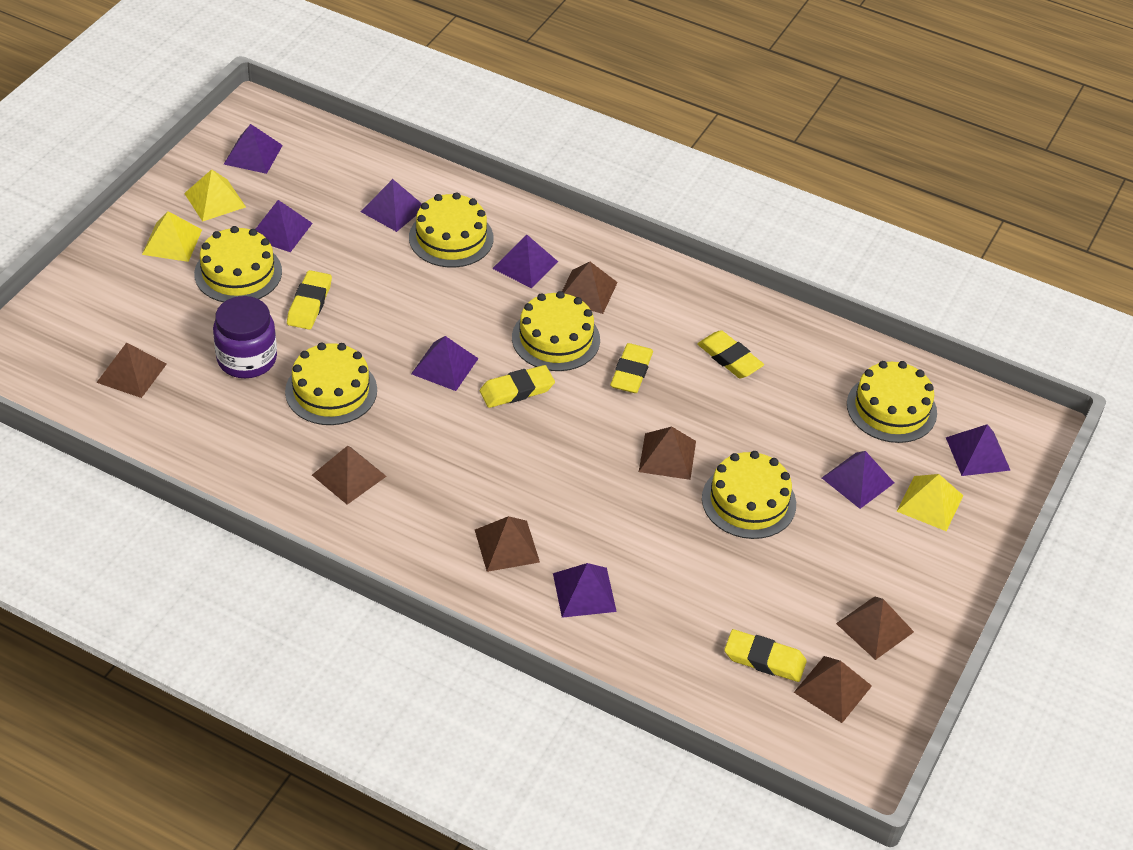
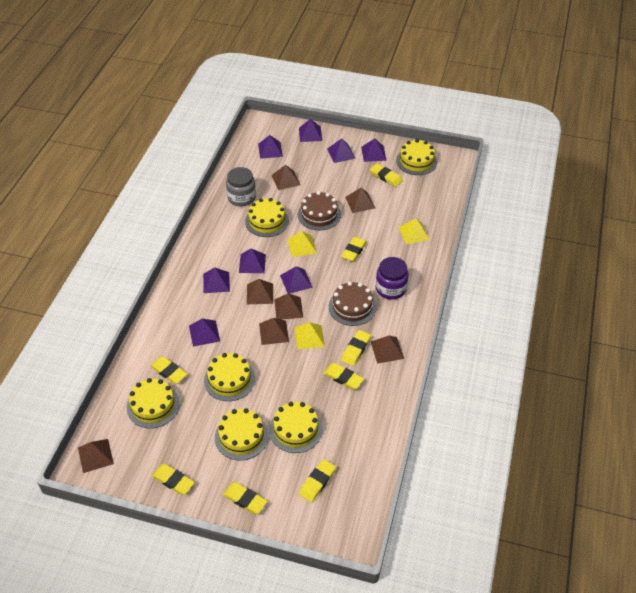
brown cake: none = 0 -> [298,191,341,230] [329,282,376,326] = 2
grey jar: none = 0 -> [226,167,256,207] = 1
yellow eraser: [287,270,332,329] [480,365,555,408] [610,343,653,393] [697,330,764,378] [724,629,807,682] = 5 -> [150,356,187,384] [152,464,195,495] [223,482,267,514] [299,459,336,502] [323,363,364,390] [341,237,367,262] [341,330,371,366] [370,163,403,187] = 8

